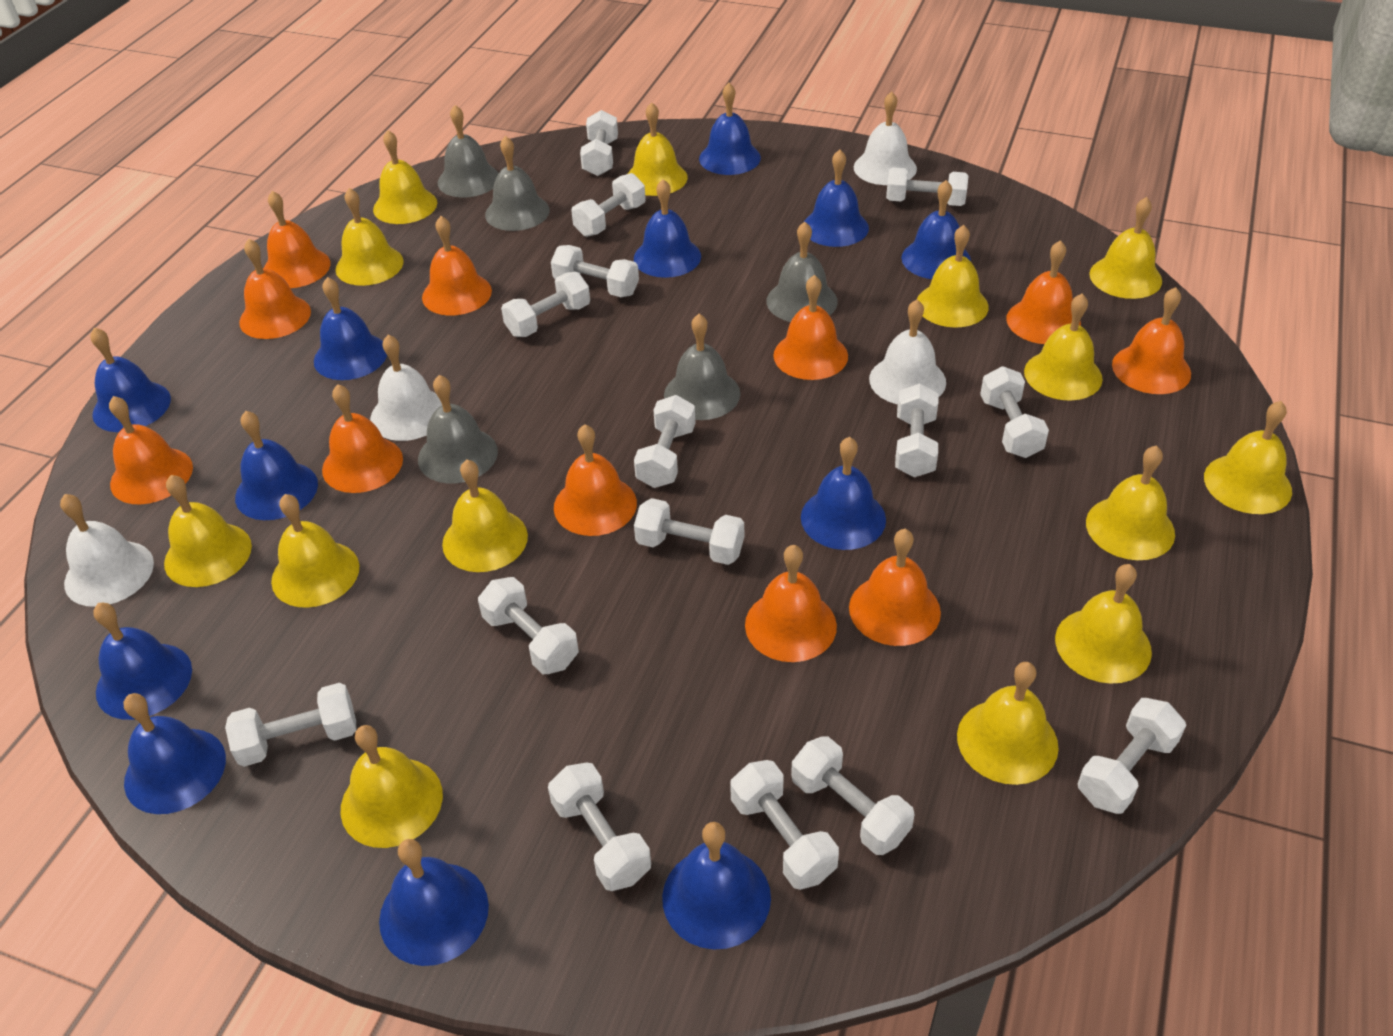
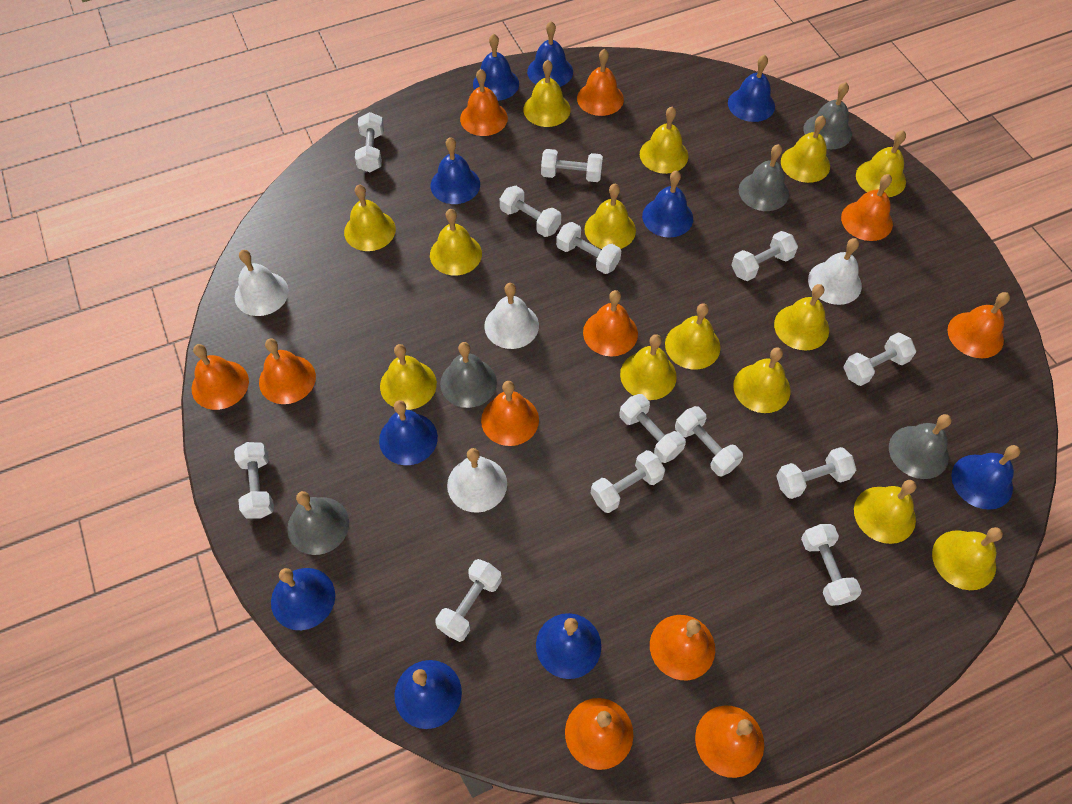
blue bell: [90,327,171,432] [93,603,192,720] [124,693,226,814] [235,411,318,520] [314,277,387,380] [379,839,489,966] [634,179,701,278] [662,822,771,950] [699,83,761,175] [801,437,886,550] [804,150,869,247] [901,180,971,279] = 12 -> [271,568,335,630] [379,400,438,465] [395,660,462,729] [430,137,480,204] [473,34,519,101] [527,21,573,87] [536,613,601,679] [642,170,693,237] [728,55,775,122] [951,445,1020,510] = 10
white dumbbell: [225,683,356,767] [478,577,579,674] [501,272,590,337] [548,762,651,891] [551,245,639,297] [571,173,646,237] [580,110,618,176] [634,395,696,488] [634,498,744,565] [730,760,839,890] [791,736,915,855] [886,167,969,206] [895,383,939,477] [980,366,1049,458] [1078,698,1186,814] = 15 -> [234,442,274,519] [355,112,384,172] [435,559,502,642] [500,186,561,237] [541,149,603,182] [556,222,621,274] [591,450,665,513] [619,394,686,463] [675,406,743,477] [731,231,798,281] [776,447,856,499] [801,524,862,606] [843,333,916,386] = 13

